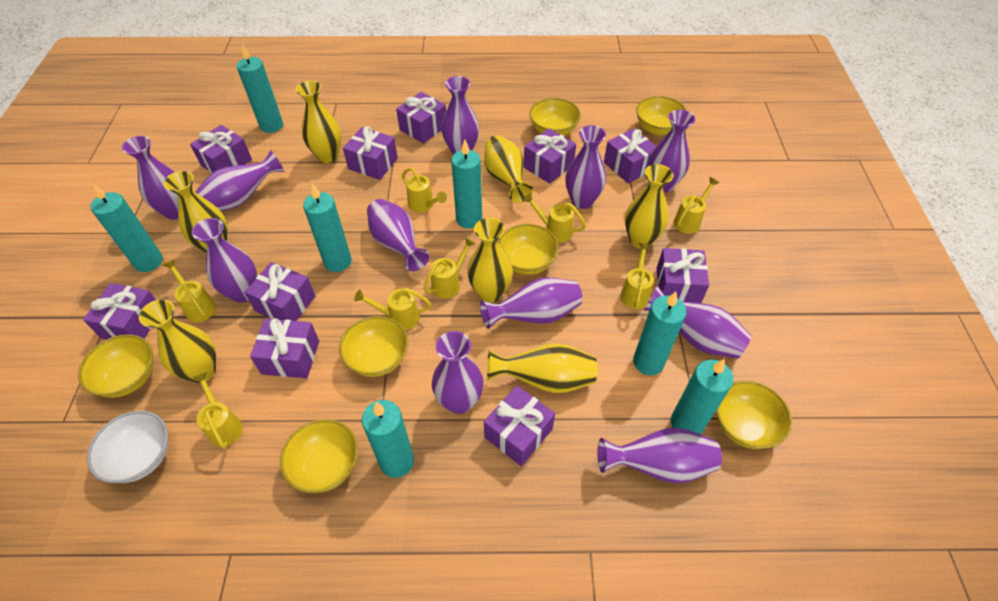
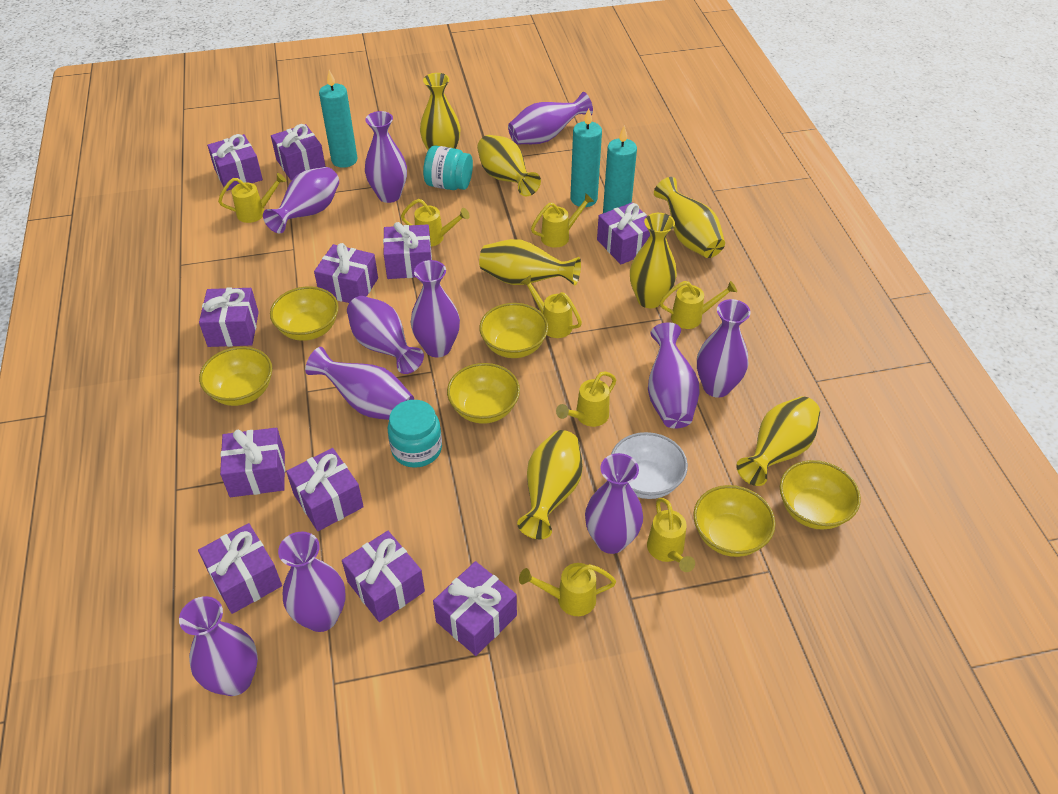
purple gift: [83,283,156,340] [190,125,252,173] [244,262,316,321] [250,318,319,378] [343,126,398,180] [396,92,446,144] [484,386,555,466] [523,128,576,184] [604,128,656,184] [657,248,709,303] = 10 -> [198,523,282,614] [199,288,259,347] [207,134,263,191] [220,428,285,497] [271,124,326,180] [286,448,364,531] [314,243,378,303] [342,531,425,622] [383,222,432,279] [433,561,517,656] [597,202,650,264] = 11
turquoise candle: [91,183,163,272] [237,45,283,133] [303,184,352,272] [362,400,414,478] [451,140,482,229] [633,291,687,375] [671,359,734,435] = 7 -> [319,70,357,168] [570,108,602,207] [603,125,637,213] = 3
turquoise jar: none = 0 -> [388,400,442,468] [423,145,473,190] = 2
yellow bowl: [78,335,154,398] [280,419,358,493] [339,316,408,377] [498,224,559,275] [529,98,581,136] [636,96,687,135] [716,381,792,449] = 7 -> [199,347,272,406] [270,286,339,341] [447,363,520,424] [479,303,548,358] [693,485,776,557] [780,460,861,530] = 6

